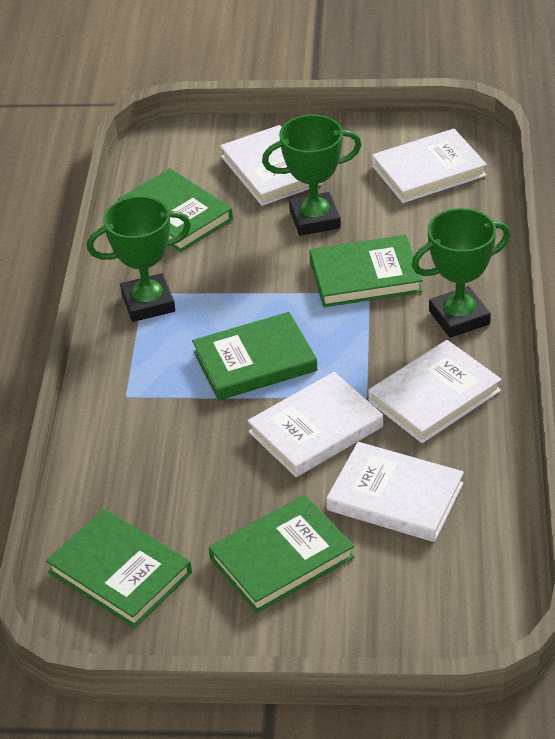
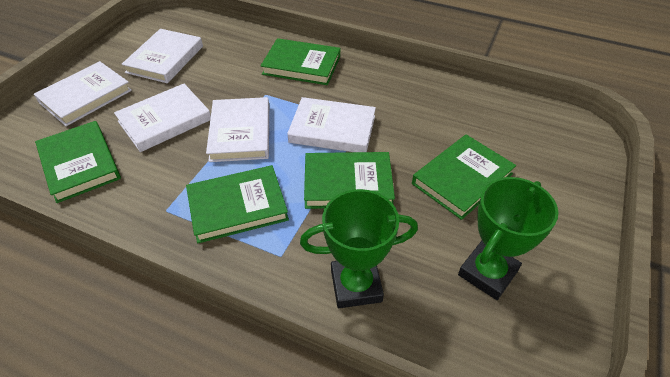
green trophy: [87,196,191,322] [262,115,362,236] [412,208,510,338] = 3 -> [300,189,418,308] [458,177,559,300] = 2

